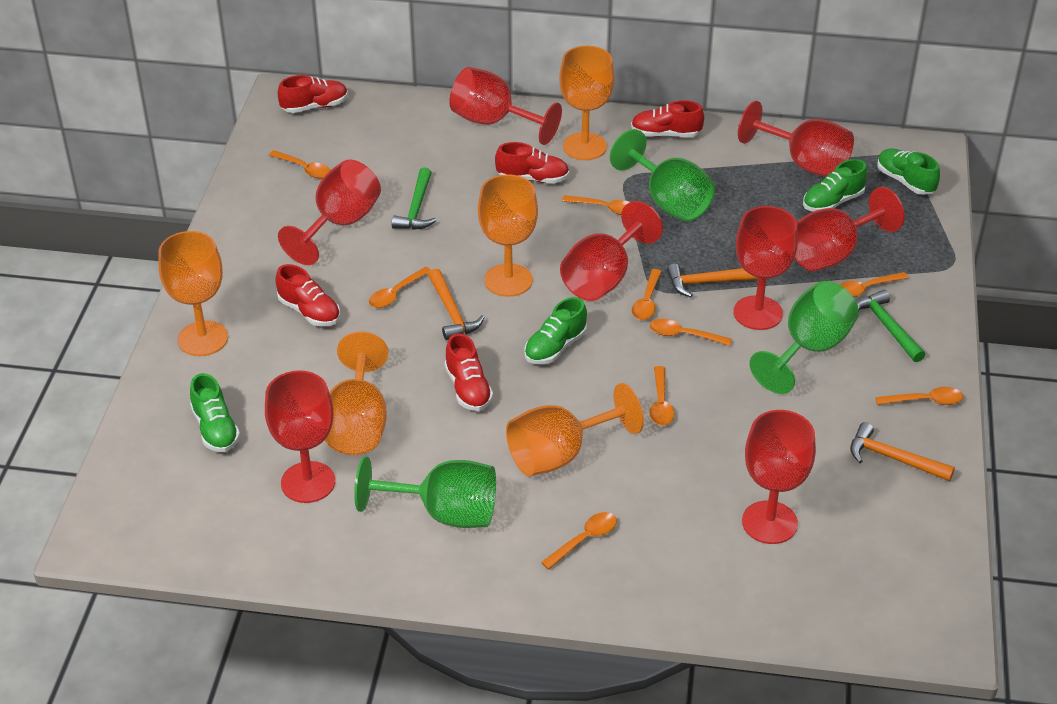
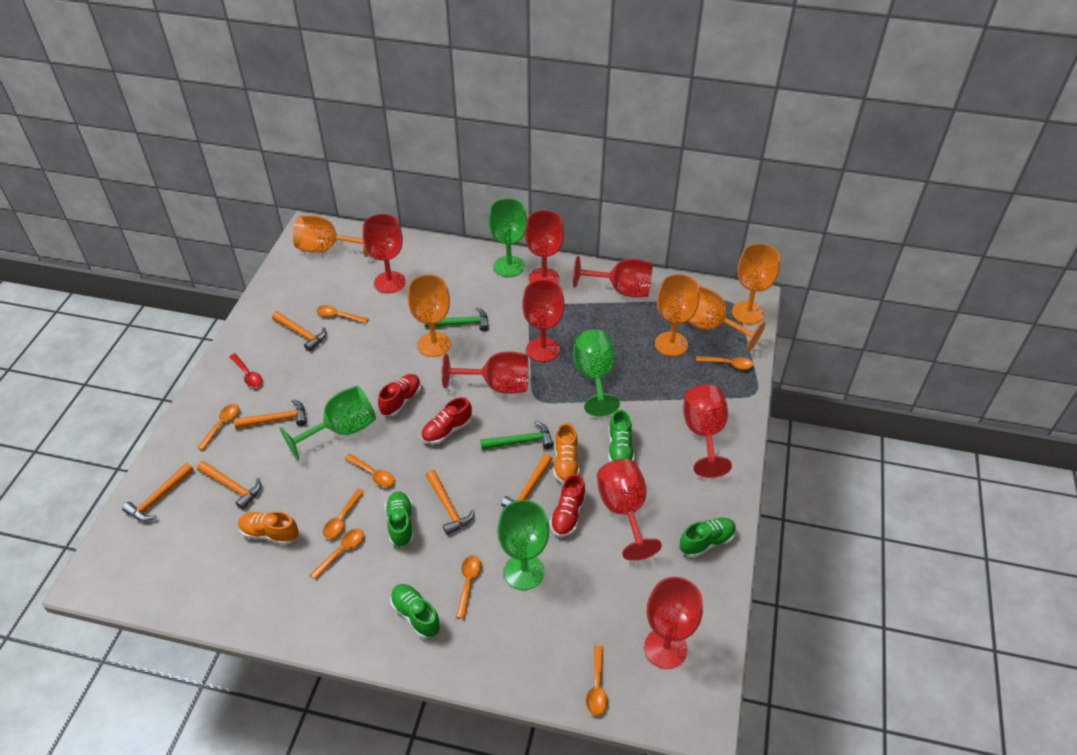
green goblet: [354,456,496,528] [610,129,715,221] [750,281,859,394] = 3 -> [280,385,376,460] [488,198,527,277] [497,500,549,590] [573,329,620,416] = 4
orange hammer: [428,268,485,340] [667,264,758,297] [850,422,955,481] = 3 -> [122,463,194,521] [197,461,261,510] [234,399,306,428] [272,311,326,351] [426,470,475,535] [501,453,553,507] = 6
orange shoe: none = 0 -> [238,511,299,545] [553,423,580,484] = 2
orange spoon: [269,150,330,178] [369,266,431,308] [541,512,617,569] [562,195,629,215] [632,269,662,320] [649,319,732,346] [649,366,674,426] [840,272,908,297] [876,387,963,405] = 9 -> [197,404,239,450] [310,529,364,579] [316,305,368,323] [323,488,364,539] [345,453,394,487] [456,555,481,619] [586,645,607,715] [696,356,753,370] = 8
red shoe: [275,264,341,326] [278,75,348,113] [444,333,493,411] [495,142,569,183] [631,100,704,137] = 5 -> [378,374,421,416] [421,397,472,445] [550,474,586,537] = 3
red spoon: none = 0 -> [229,353,262,387] = 1

